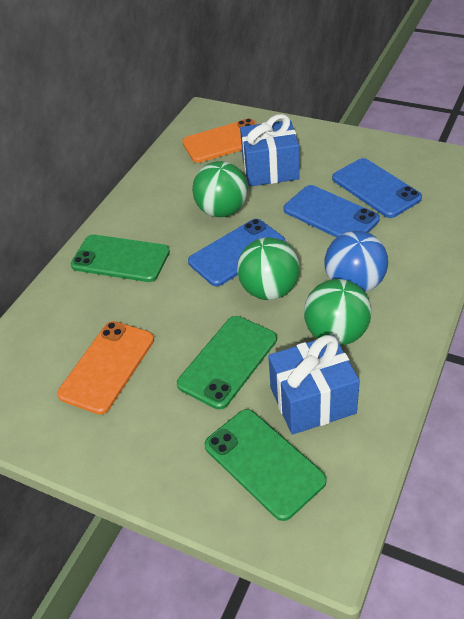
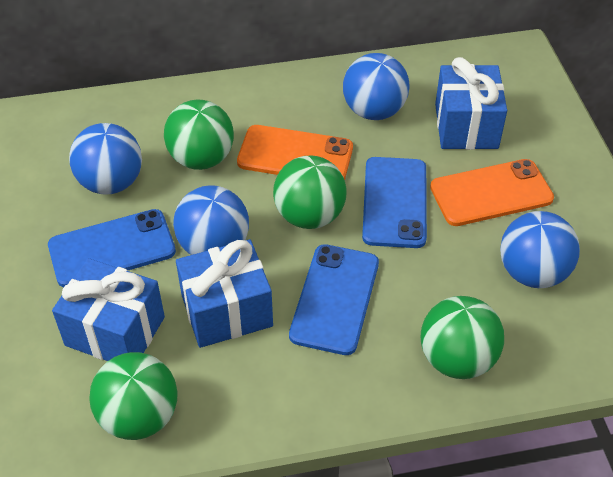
blue ball: [325,231,388,292] = 1 -> [69,123,142,195] [173,185,249,255] [343,53,410,120] [500,211,580,288] = 4
blue gift: [240,114,300,187] [268,335,360,435] = 2 -> [52,258,165,361] [176,239,273,348] [435,57,507,150] = 3
green ball: [192,161,248,217] [237,237,300,300] [304,279,372,346] = 3 -> [89,352,178,440] [164,100,234,170] [273,156,346,229] [421,296,504,379] = 4
green phone: [71,235,170,282] [177,316,277,409] [204,409,327,521] = 3 -> none = 0

